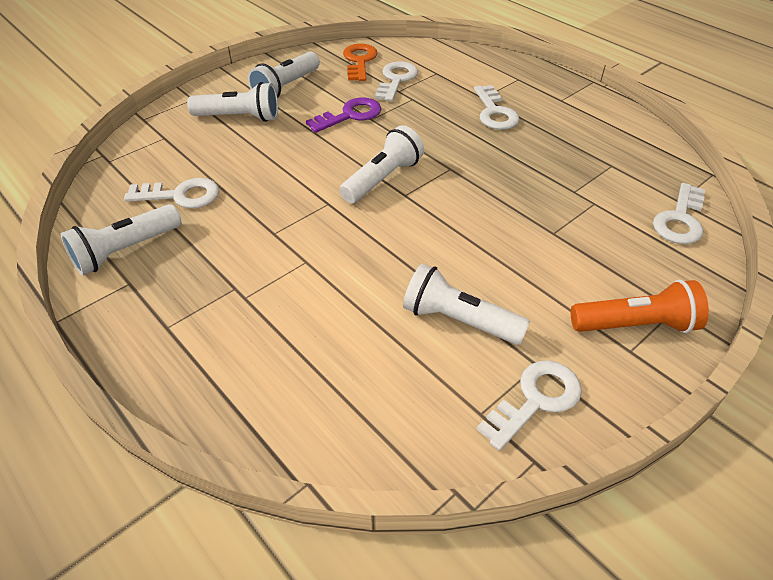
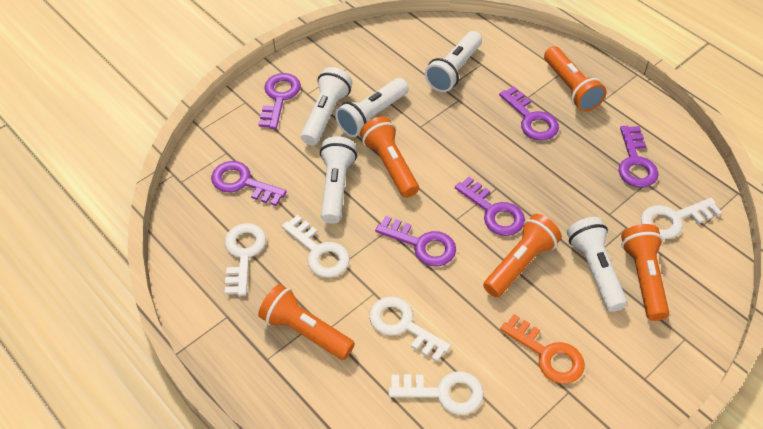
orange flashlight: [571,280,709,333] = 1 -> [258,284,355,360] [360,116,419,198] [483,214,562,298] [544,46,607,112] [621,224,669,321] = 5
purple key: [306,98,381,133] = 1 -> [211,161,287,206] [258,73,301,129] [375,216,456,267] [455,177,525,236] [499,86,559,141] [618,126,659,188] = 6

